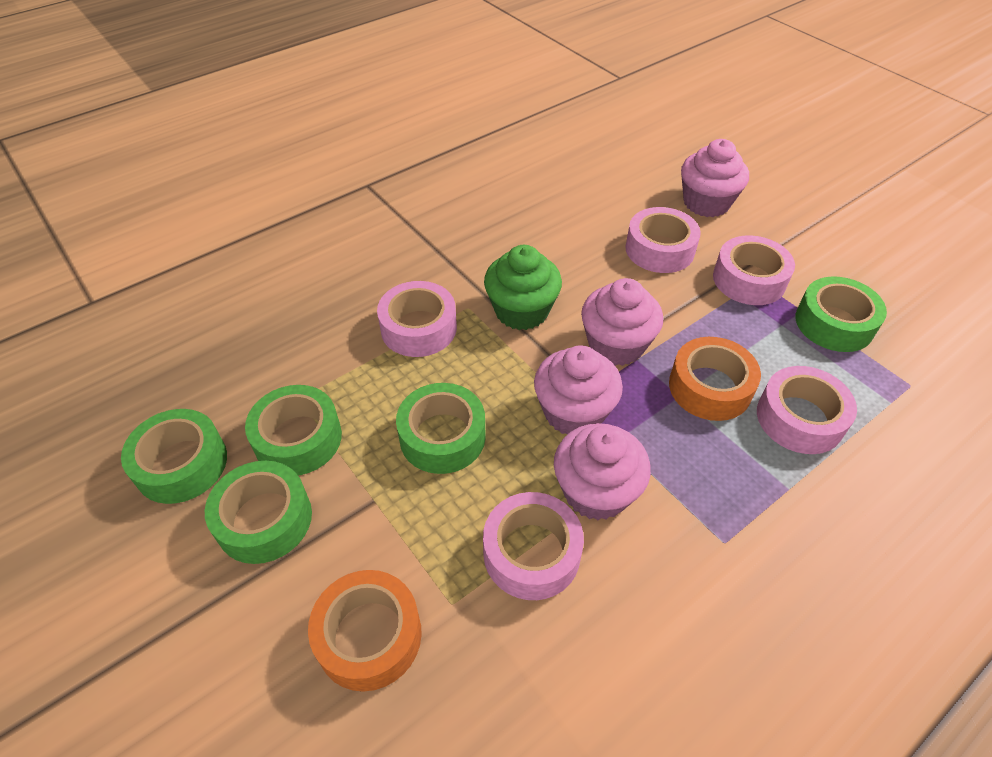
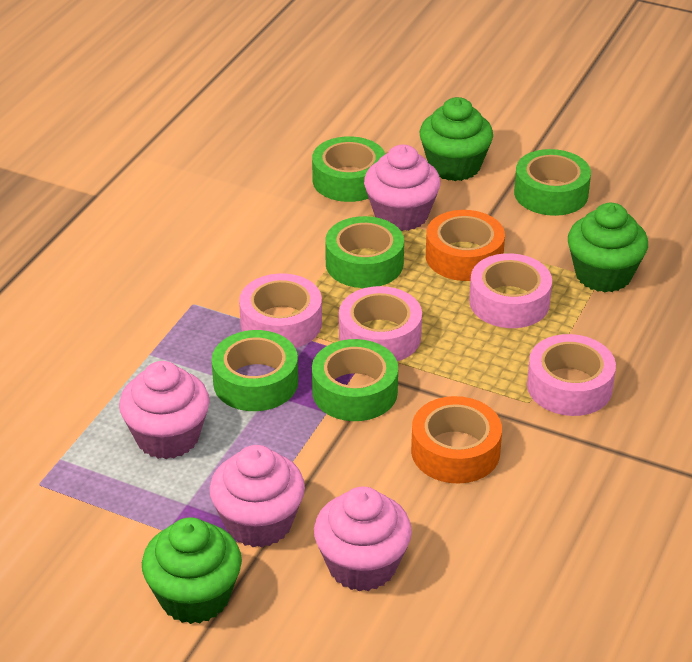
green cupcake: [484,245,562,330] = 1 -> [142,517,242,624] [419,97,493,181] [568,203,648,292] = 3
pink tape: [377,281,457,357] [483,492,584,600] [625,207,701,273] [713,235,795,305] [757,366,857,454] = 5 -> [239,273,322,348] [339,286,422,362] [469,253,552,328] [527,334,616,416] = 4

